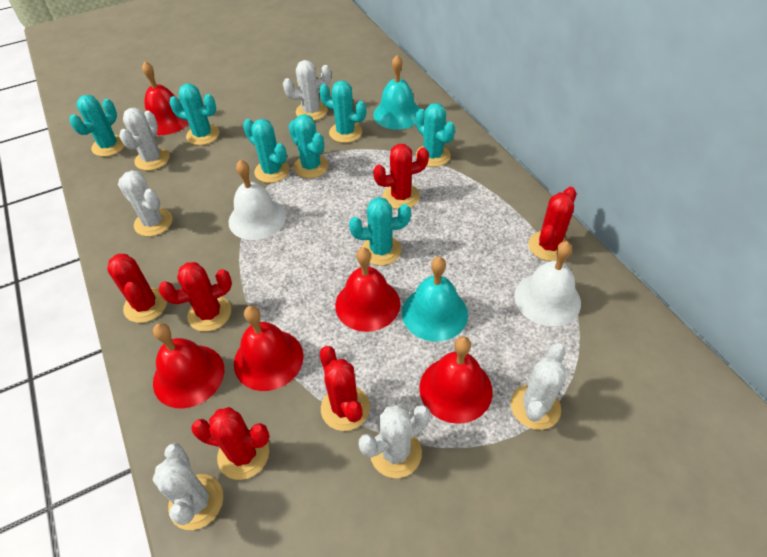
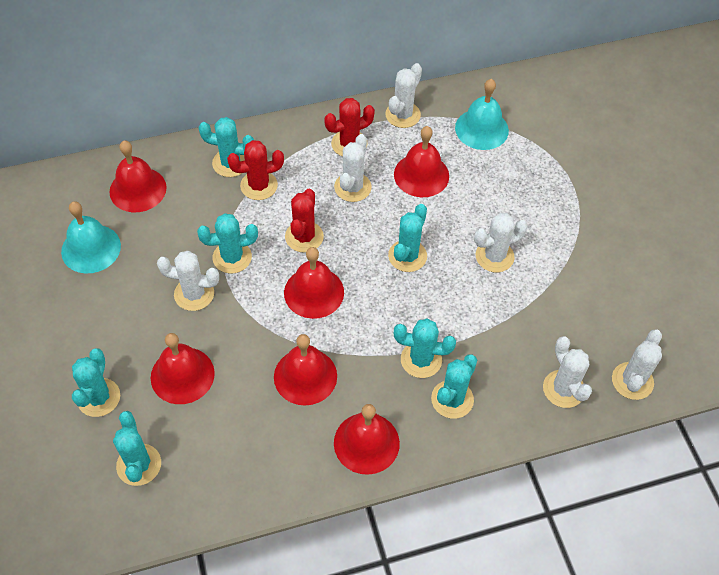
red bell: [142,61,189,135] [153,323,224,408] [234,306,304,391] [335,247,400,332] [419,336,492,424] = 5 -> [109,141,167,212] [151,333,215,404] [274,334,337,406] [284,247,344,319] [334,404,400,475] [394,126,449,197] = 6
red cactus: [107,253,167,323] [159,262,232,332] [191,407,270,480] [320,346,370,431] [373,144,429,209] [529,187,576,261] = 6 -> [227,140,284,200] [285,189,324,253] [324,98,375,156] = 3
white bell: [229,160,286,240] [514,241,581,326] = 2 -> none = 0

